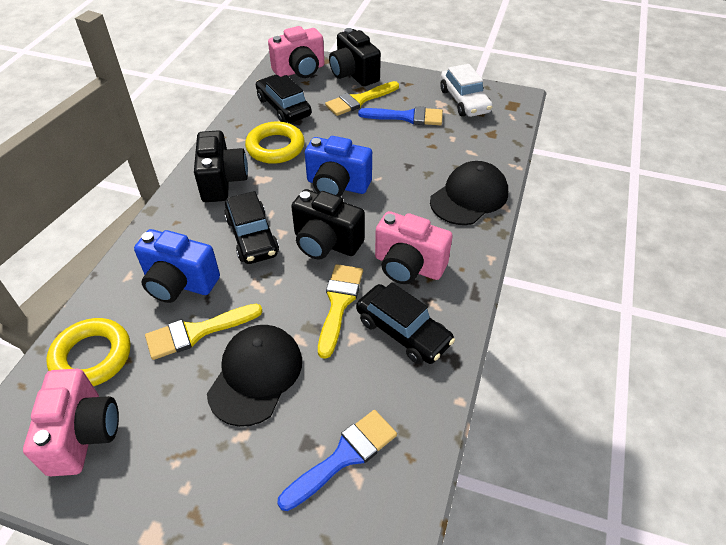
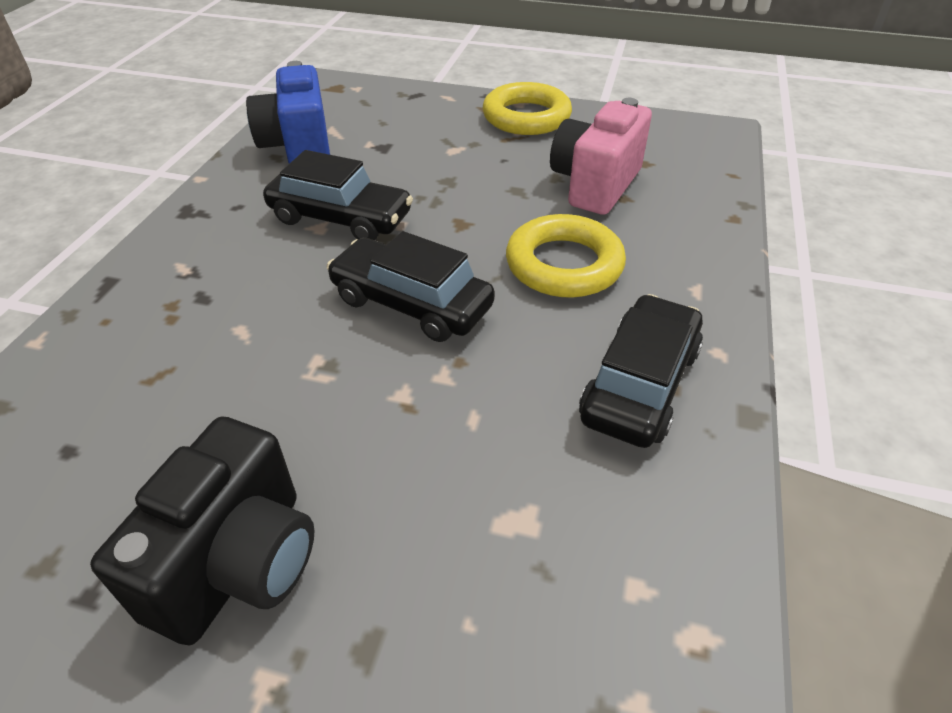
black camera: [194,130,248,202] [291,189,365,260] [329,28,381,86] = 3 -> [90,417,315,645] = 1
black cap: [207,325,302,427] [430,161,508,225] = 2 -> none = 0
blue brush: [278,410,397,511] [358,106,443,125] = 2 -> none = 0
blue camera: [134,229,220,303] [305,136,372,196] = 2 -> [246,61,330,164] = 1
pink camera: [23,369,119,476] [268,26,324,78] [375,211,453,284] = 3 -> [550,98,652,215] = 1
white car: [440,64,493,117] = 1 -> none = 0
yellow brush: [145,304,263,360] [318,264,363,359] [325,81,399,116] = 3 -> none = 0

